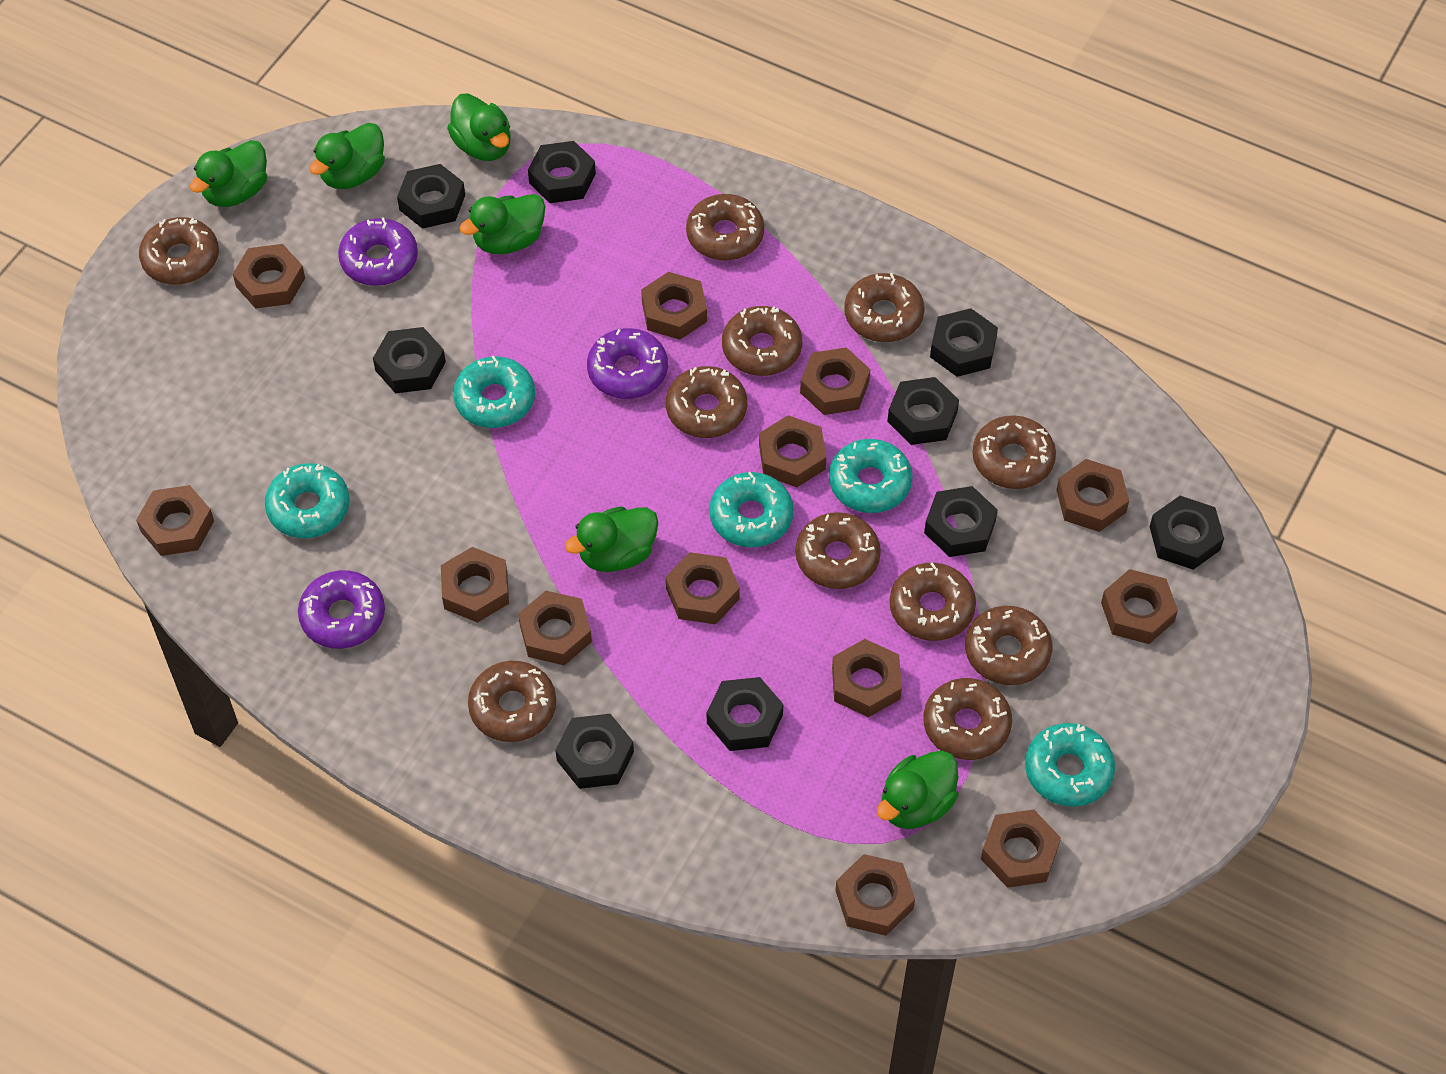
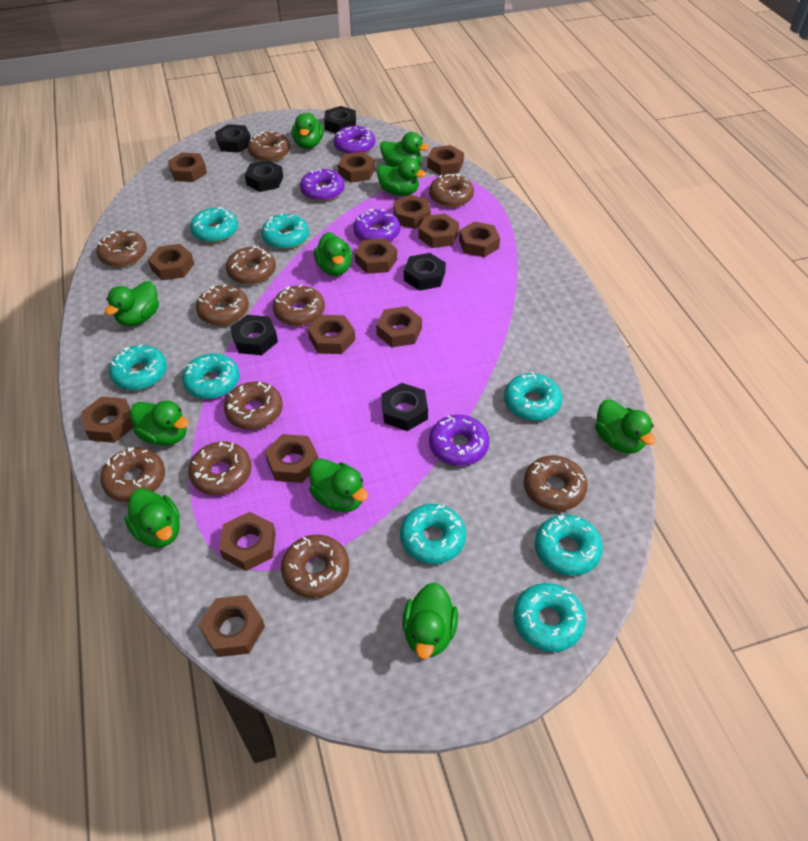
black nut: [373,327,446,393] [397,164,465,229] [528,141,596,203] [555,714,634,789] [707,677,783,751] [887,377,959,445] [924,486,998,557] [930,308,998,377] [1150,496,1224,570] = 9 -> [215,124,251,153] [230,315,278,355] [245,160,283,192] [324,106,356,133] [381,383,428,431] [404,253,446,291] = 6
brown nut: [136,485,214,556] [233,244,305,309] [441,547,509,623] [518,591,592,665] [641,272,707,340] [666,552,740,624] [759,415,826,487] [800,347,870,415] [832,639,902,717] [835,854,915,936] [981,809,1061,888] [1057,459,1129,532] [1101,569,1178,644] = 13 -> [81,396,134,443] [148,244,194,280] [168,152,207,182] [199,595,265,657] [219,512,276,571] [265,434,318,483] [308,315,355,354] [338,152,375,183] [354,238,397,274] [376,306,422,347] [394,195,431,229] [419,214,459,248] [427,145,464,175] [459,221,500,257] = 14
green duck: [190,140,267,207] [309,123,385,189] [447,93,511,161] [460,194,545,254] [565,506,658,572] [877,751,959,829] = 6 -> [105,281,159,326] [125,489,180,548] [130,401,189,446] [292,113,324,149] [309,459,368,512] [314,232,352,276] [377,157,426,196] [380,132,429,167] [402,582,458,659] [595,399,655,453] = 10
purple donut: [298,570,385,649] [338,217,418,286] [587,328,668,399] = 3 -> [300,168,345,201] [334,126,375,154] [353,209,400,242] [429,415,490,466] = 4
turquoise donut: [265,463,349,538] [453,356,535,428] [709,472,794,547] [829,439,913,513] [1025,723,1115,807] = 5 -> [109,344,167,390] [182,353,240,399] [190,207,238,243] [261,213,309,249] [400,504,466,564] [504,372,562,421] [513,583,586,652] [535,515,603,576] = 8

